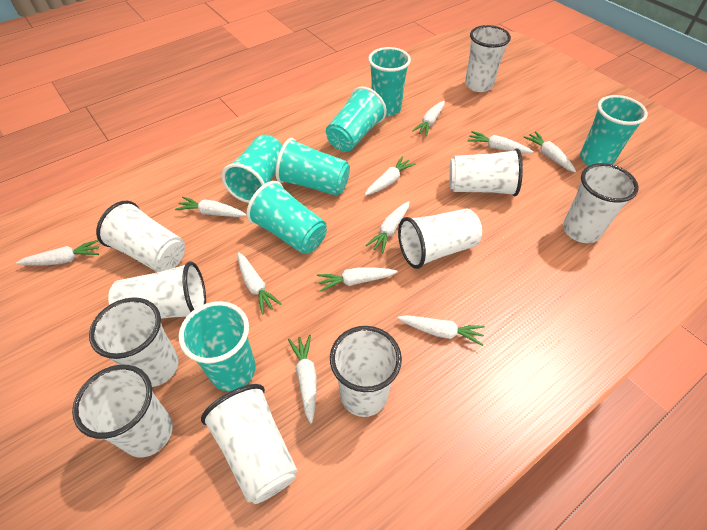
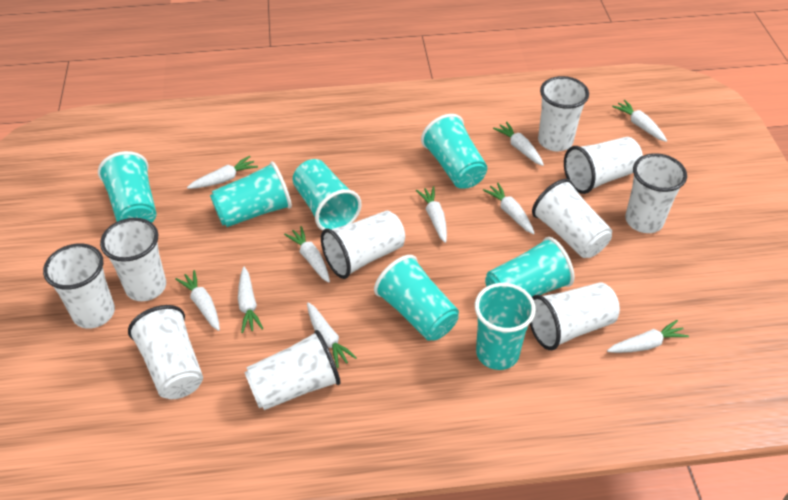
white carrot: [16,240,99,266] [175,197,246,217] [238,252,282,314] [288,335,317,424] [317,268,398,292] [365,156,416,196] [366,201,410,253] [397,315,485,346] [412,101,445,136] [468,131,533,153] [524,131,576,172] = 11 -> [175,270,220,331] [187,156,258,189] [238,267,264,333] [284,226,330,283] [307,303,357,368] [416,186,447,243] [483,183,535,234] [493,122,544,166] [607,320,689,353] [612,100,667,142] = 10

